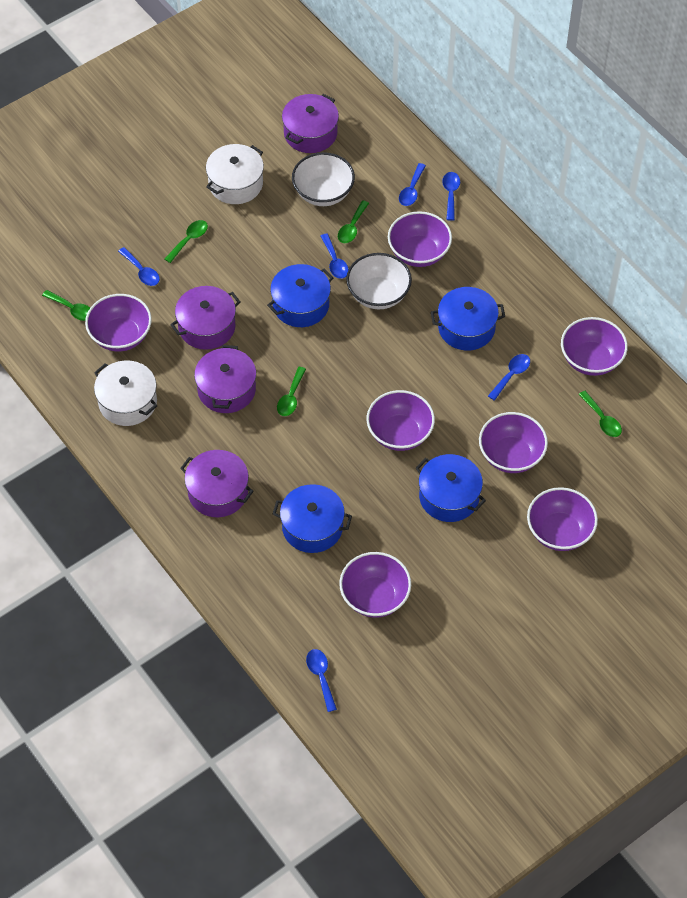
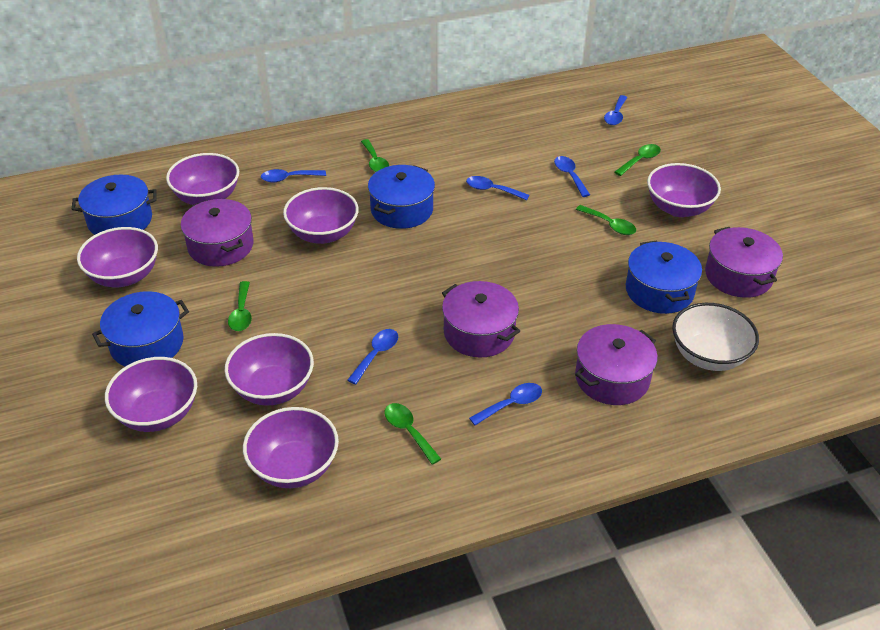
white bowl: [292,152,355,206] [346,253,412,310] = 2 -> [672,303,759,371] = 1
white pot: [94,360,157,426] [206,144,264,204] = 2 -> none = 0

